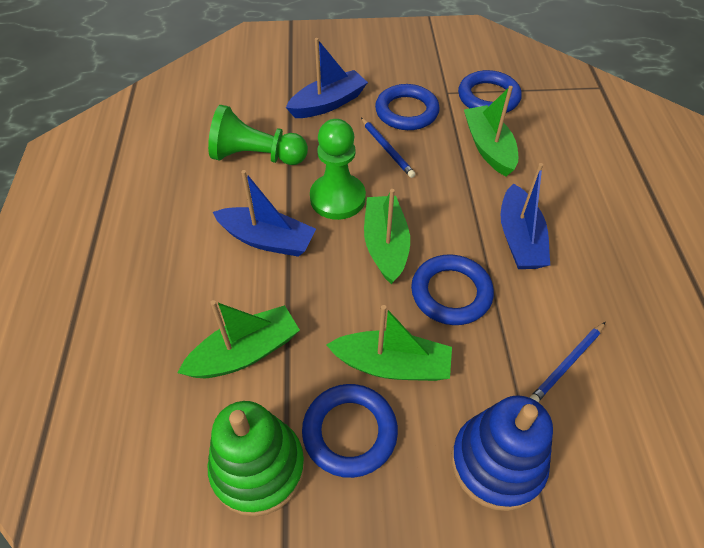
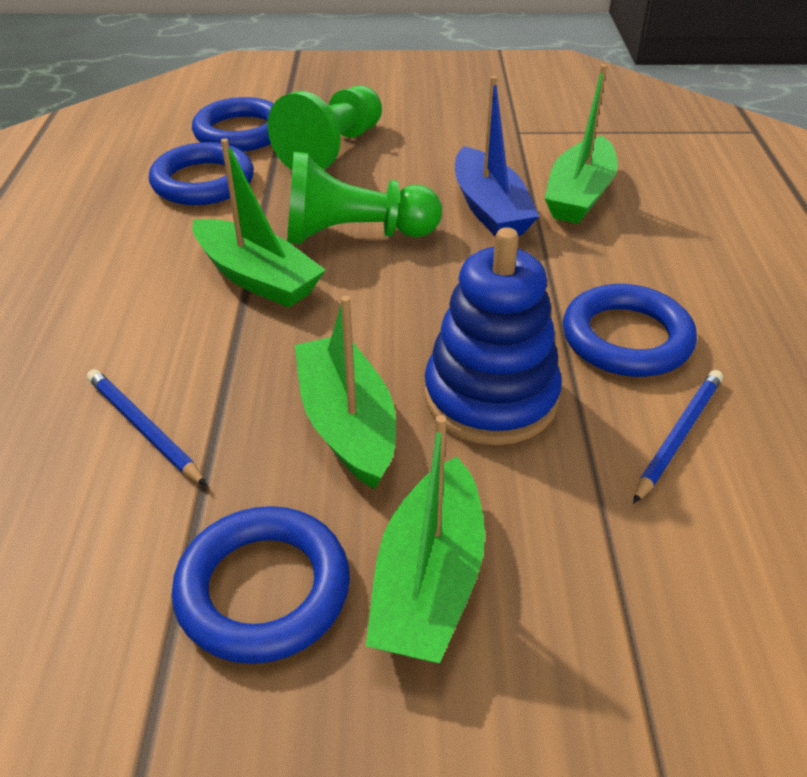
blue boat: [213,170,316,257] [286,38,368,118] [500,163,550,269] = 3 -> [455,76,539,236] = 1
green stacking toy: [208,401,305,517] = 1 -> none = 0

